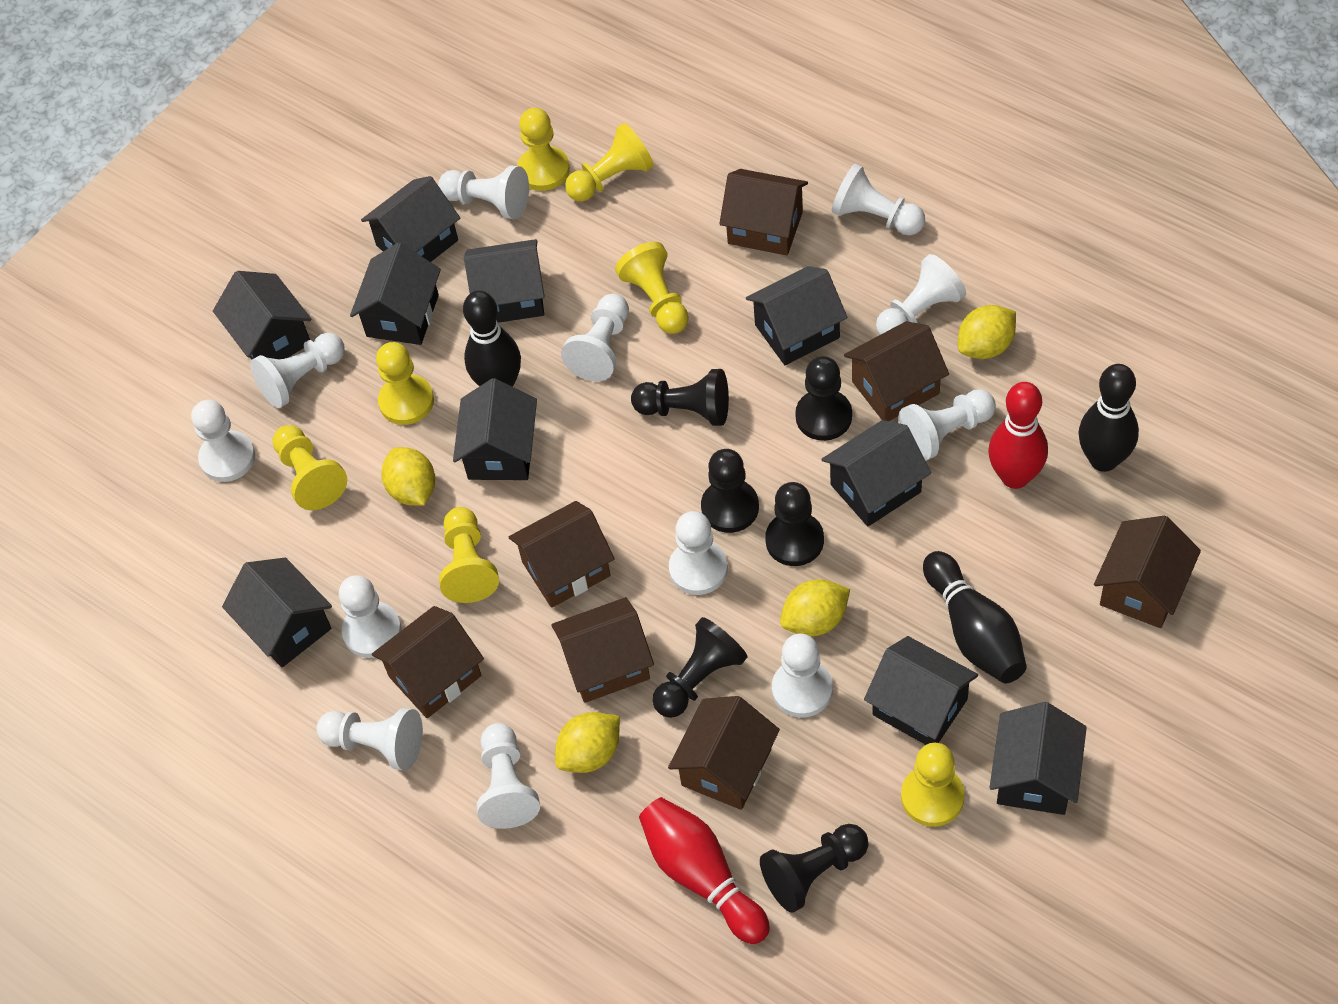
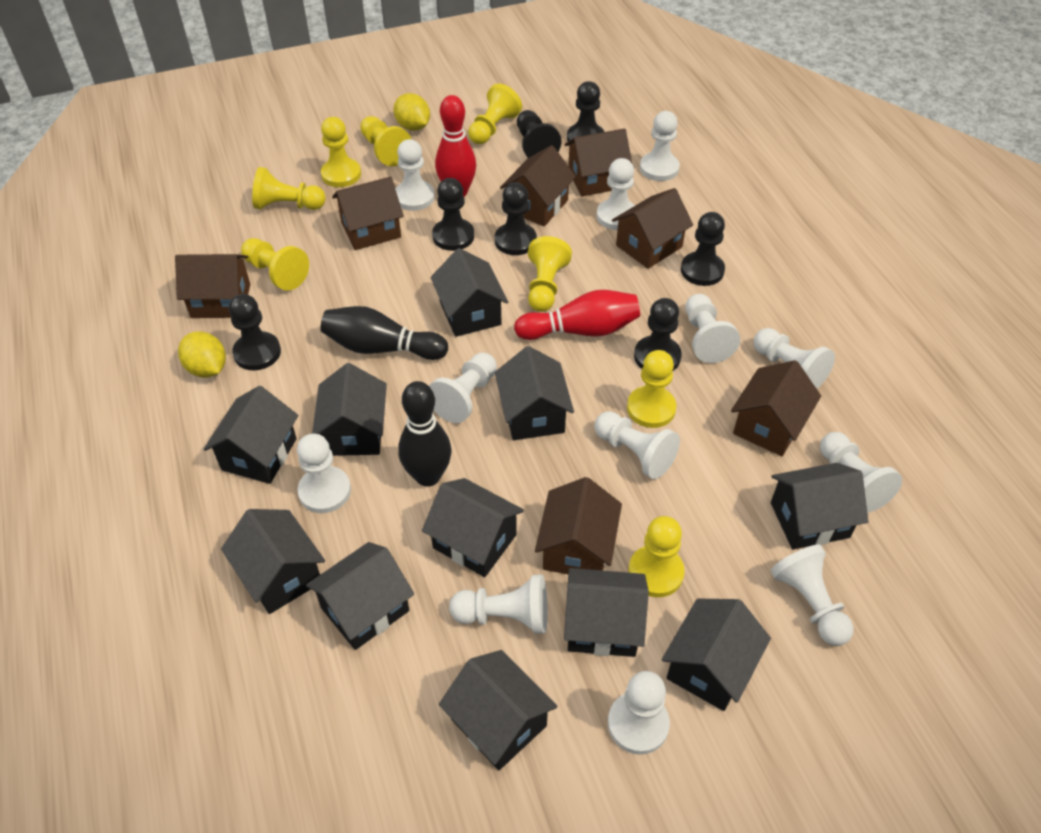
black bowling pin: [463,291,521,387] [923,551,1027,683] [1078,364,1139,472] = 3 -> [320,306,448,360] [398,381,451,487] = 2
black house: [213,271,312,360] [222,557,332,667] [350,242,441,345] [361,176,460,262] [453,378,537,480] [464,239,545,323] [746,266,848,365] [821,420,931,526] [864,636,978,745] [989,702,1087,815] = 10 -> [204,386,298,484] [221,509,325,614] [306,542,414,650] [312,363,387,456] [422,478,524,577] [431,248,508,337] [439,650,558,770] [495,346,574,440] [564,568,649,657] [662,599,771,711] [771,463,868,549] = 11
black pawn: [631,369,729,426] [653,617,748,718] [701,449,759,533] [760,824,868,913] [765,482,824,566] [795,356,852,441] = 6 -> [229,294,281,370] [432,178,474,251] [495,182,537,255] [517,110,561,158] [567,81,604,141] [634,298,682,371] [681,212,725,286] = 7
yellow lemon: [381,447,435,506] [555,712,620,773] [780,580,850,636] [958,305,1016,359] = 4 -> [178,331,226,378] [393,93,430,131] = 2
yellow pawn: [272,425,347,510] [376,342,434,425] [439,507,499,603] [517,108,570,191] [565,123,654,201] [615,242,689,334] [901,743,965,827] = 7 -> [241,238,309,291] [252,167,326,210] [321,117,361,187] [360,116,411,166] [468,83,522,144] [528,236,572,312] [627,350,677,428] [628,516,685,597] = 8

